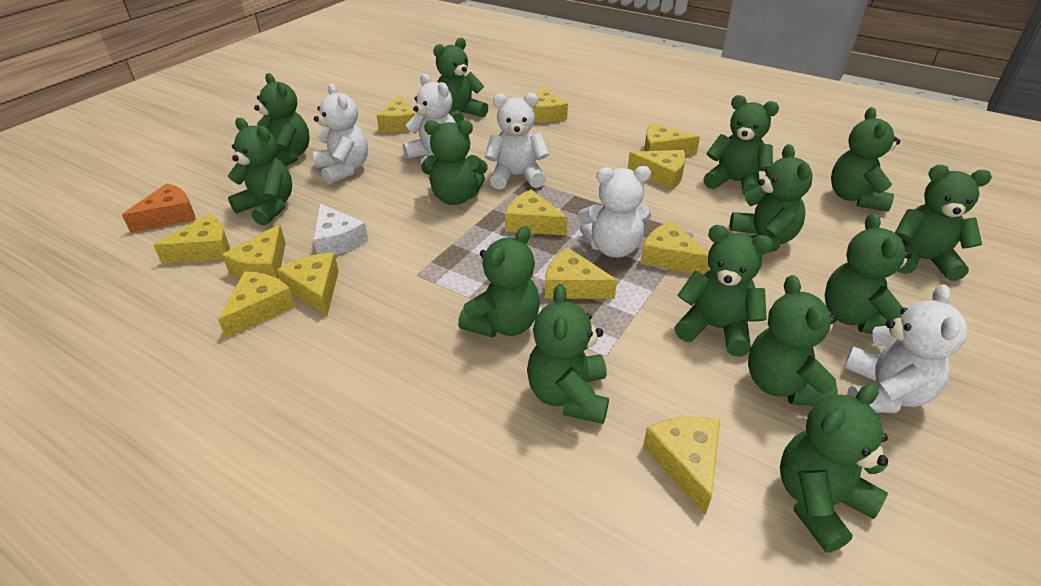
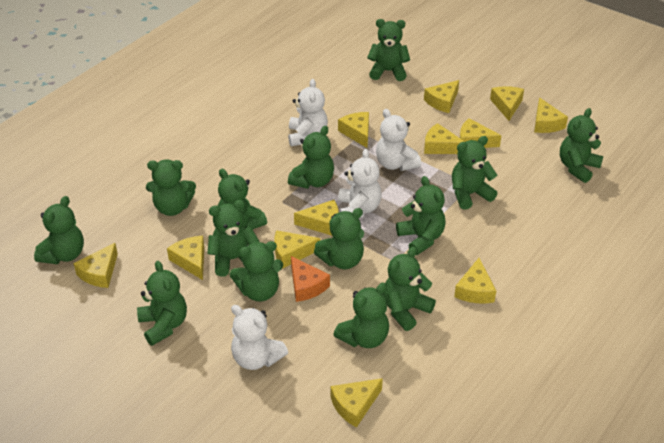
white cheese: [313,203,369,255] = 1 -> none = 0
white teddy bear: [313,84,368,184] [403,74,456,165] [485,93,549,189] [578,166,651,258] [844,284,967,413] = 5 -> [231,305,288,370] [288,79,328,146] [338,149,382,218] [376,109,421,171] = 4

